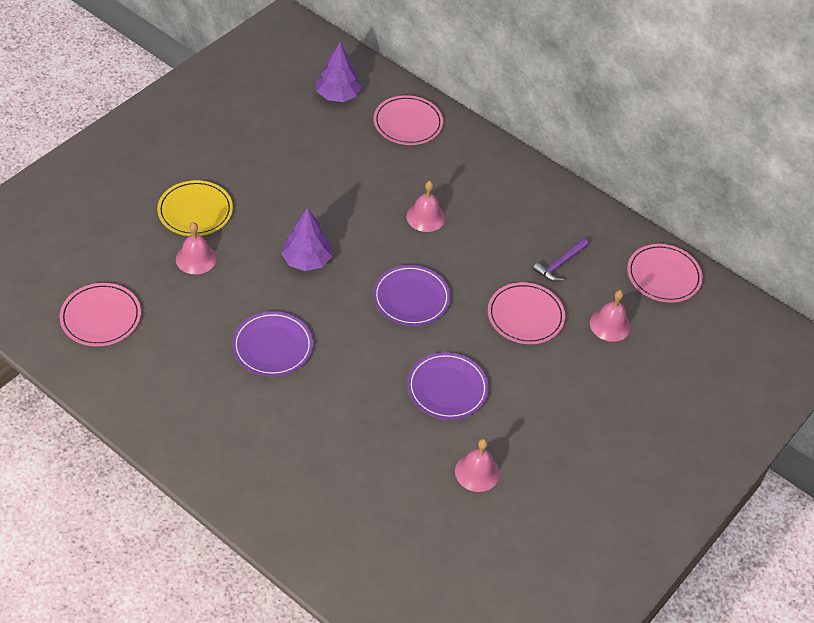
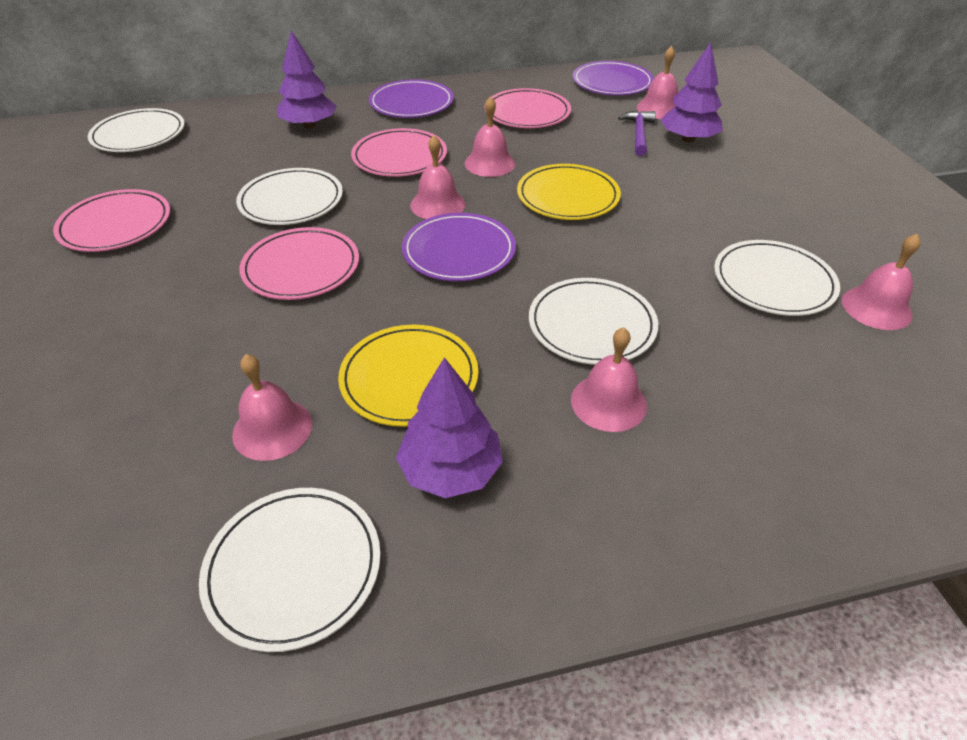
pink bell: [176,222,217,274] [406,181,445,232] [455,439,500,492] [590,290,631,342] = 4 -> [232,354,312,461] [410,135,465,219] [465,96,515,177] [571,327,647,432] [637,46,678,119] [842,234,921,330] = 6
purple tree: [281,208,332,271] [316,42,362,102] = 2 -> [277,30,337,128] [396,357,503,498] [661,42,723,142] = 3
white plate: none = 0 -> [88,108,185,152] [199,488,381,652] [236,168,343,225] [529,278,658,365] [714,240,840,316] = 5
yellow plate: [157,180,233,236] = 1 -> [338,325,478,427] [517,164,621,220] = 2

